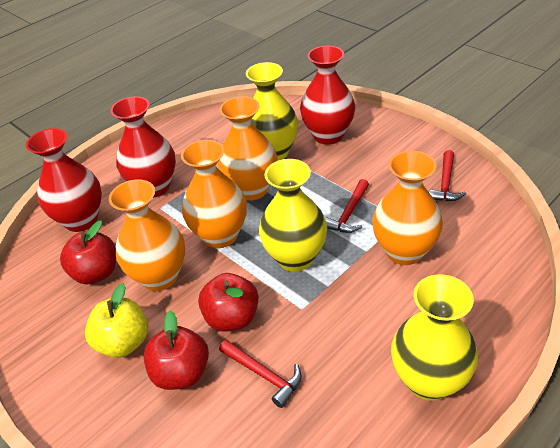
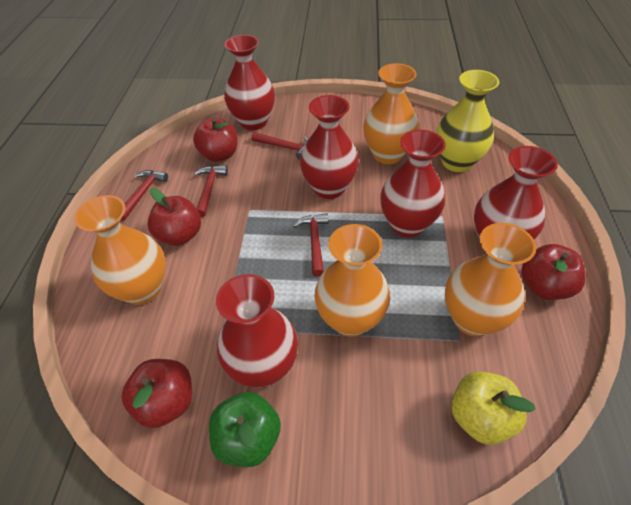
green apple: none = 0 -> [209,392,281,467] = 1
red apple: [60,220,116,284] [143,310,209,390] [198,273,259,332] = 3 -> [121,359,192,428] [147,188,201,246] [193,118,238,162] [521,244,585,300] = 4
red hammer: [219,339,302,408] [325,179,369,233] [429,150,466,201] = 3 -> [121,170,168,221] [194,166,228,217] [251,132,308,160] [294,213,329,277] = 4
red vase: [26,128,102,232] [111,96,176,198] [300,46,355,145] = 3 -> [216,274,298,388] [224,35,275,130] [300,95,359,199] [381,130,446,238] [474,146,558,240] = 5
yellow vase: [246,62,298,161] [259,159,327,272] [391,274,478,401] = 3 -> [436,70,499,172] = 1

